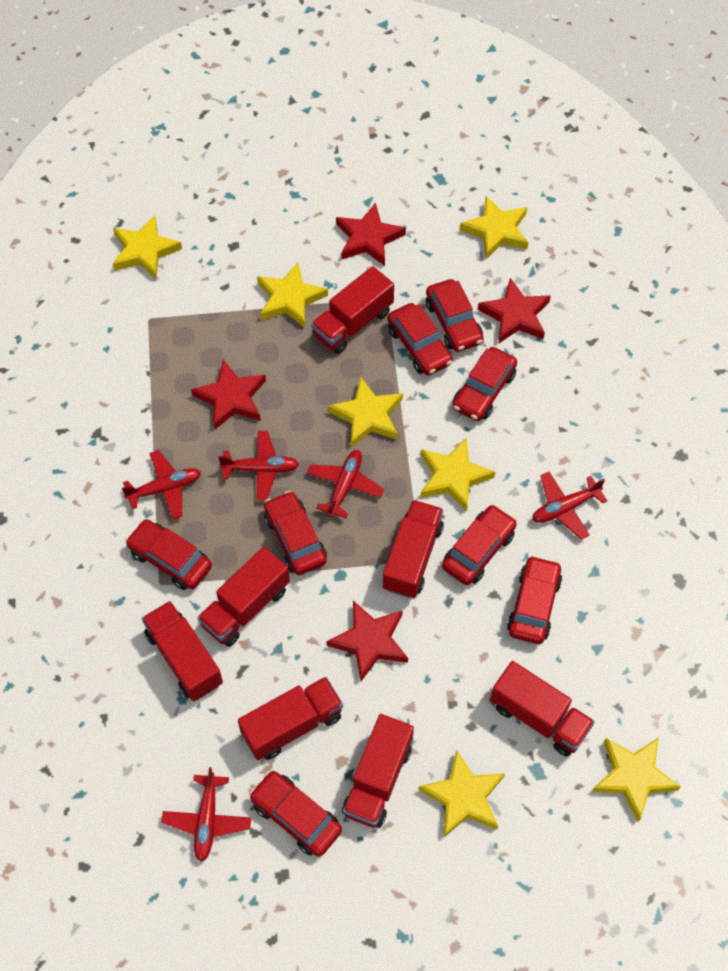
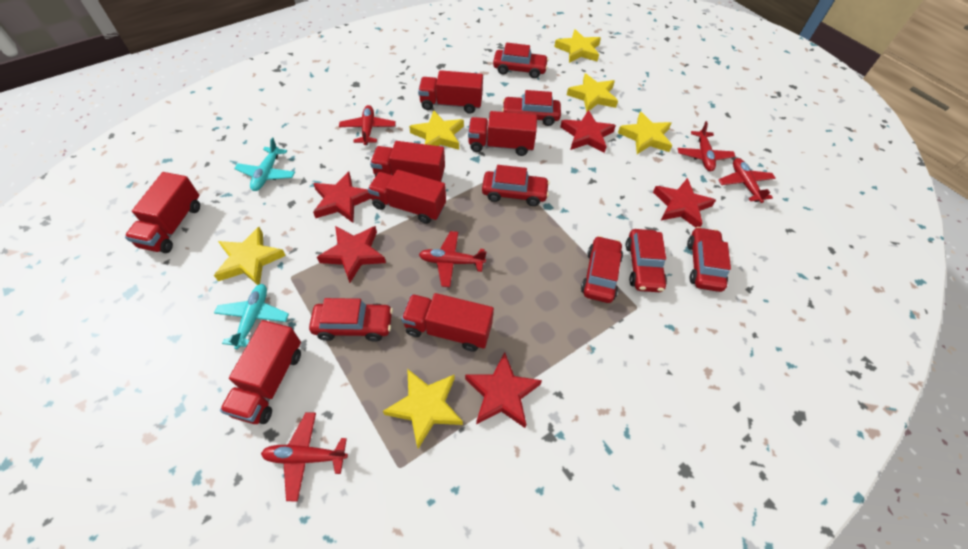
red car: [125,519,212,590] [249,771,342,857] [264,491,327,575] [387,303,453,375] [426,279,483,352] [442,505,517,585] [453,347,517,421] [507,555,562,644] = 8 -> [309,298,393,342] [482,165,550,206] [493,43,549,78] [502,90,561,126] [581,236,623,303] [626,229,667,292] [687,227,731,292] = 7
red star: [191,360,266,430] [327,600,408,681] [336,202,406,266] [478,278,551,343] = 4 -> [313,171,371,223] [317,226,386,283] [465,352,542,428] [560,110,616,153] [653,178,716,228] = 5
turquoise plane: none = 0 -> [214,284,289,349] [234,137,295,191] = 2
yellow star: [112,215,182,280] [257,262,328,328] [328,376,403,447] [419,749,505,837] [421,438,495,512] [460,196,529,259] [592,737,681,822] = 7 -> [214,227,286,285] [383,369,463,449] [409,110,464,150] [554,29,601,63] [567,73,618,112] [618,112,672,154] = 6

